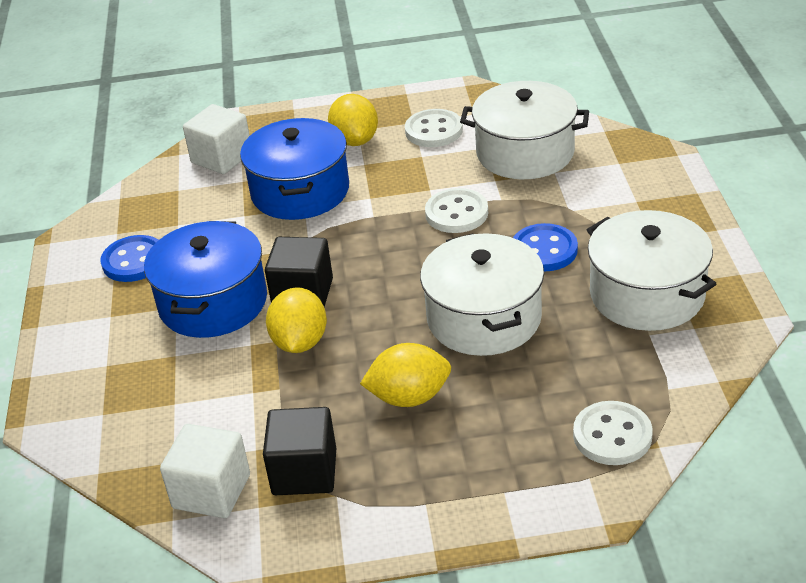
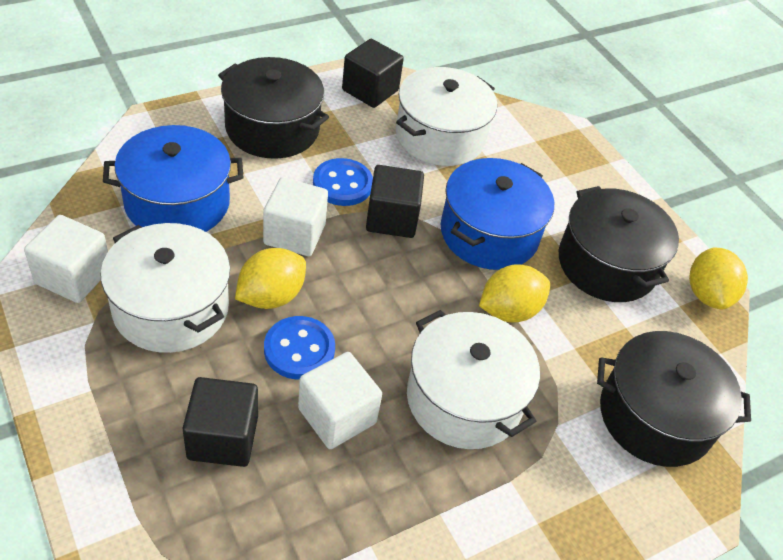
black cube: [263,407,336,495] [265,237,333,307] = 2 -> [183,377,258,467] [342,39,404,108] [366,165,424,238] = 3
black pot: none = 0 -> [218,57,329,159] [559,186,679,302] [597,331,751,467] = 3
white button: [405,109,463,147] [425,188,488,233] [573,401,653,465] = 3 -> none = 0
white cube: [160,424,250,518] [183,104,250,174] = 2 -> [24,215,108,303] [263,177,328,256] [298,352,382,449] = 3

